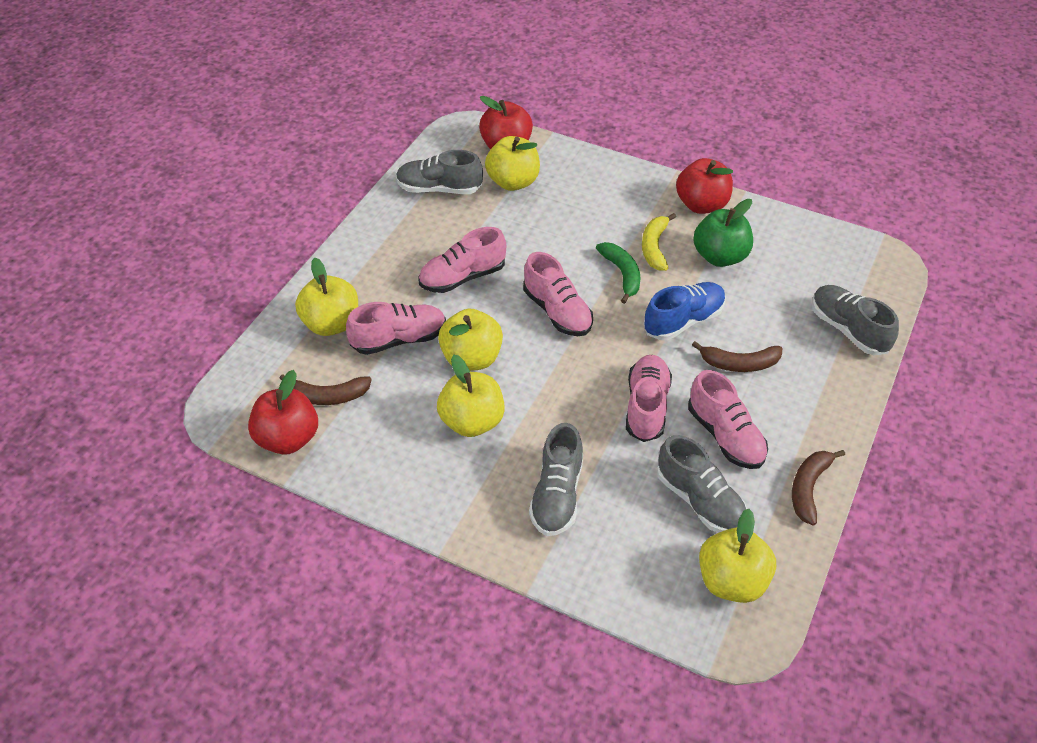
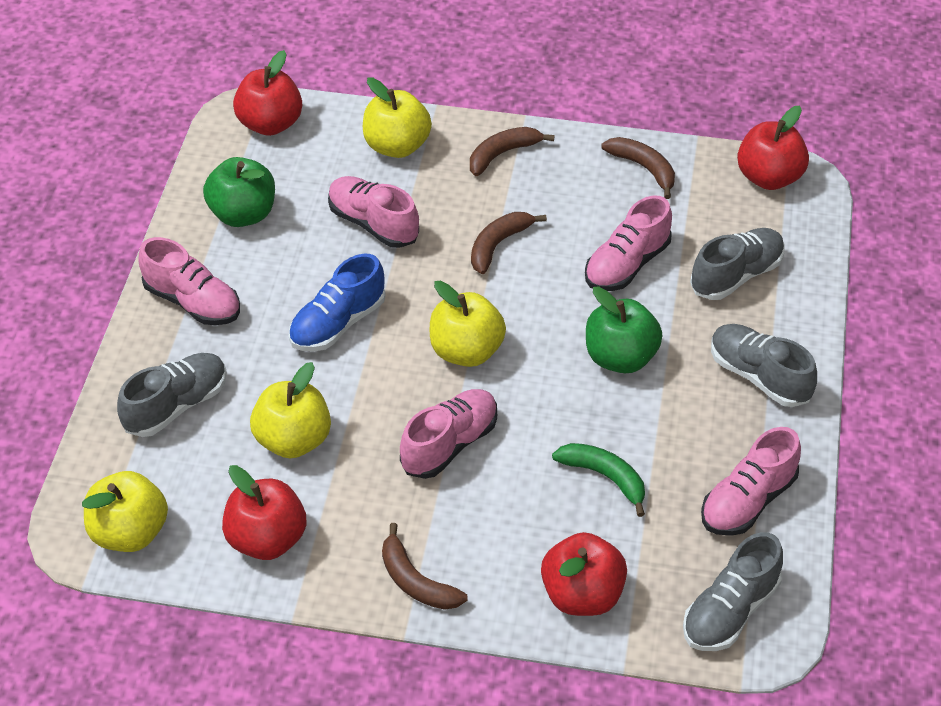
brown banana: [279,374,372,405] [692,341,782,372] [792,450,845,526] = 3 -> [382,523,468,610] [470,127,555,176] [471,212,547,274] [601,137,675,199] = 4
green apple: [693,199,753,267] = 1 -> [203,157,275,227] [586,286,663,373] = 2
red apple: [248,370,318,455] [479,96,533,149] [676,158,733,214] = 3 -> [222,465,306,560] [233,50,302,136] [541,532,627,616] [737,106,809,190] = 4
yellow apple: [295,258,358,336] [437,355,505,437] [438,309,503,371] [485,136,540,191] [699,509,776,603] = 5 -> [82,471,168,552] [250,362,331,458] [363,77,432,158] [430,281,506,367] = 4
yellow banana: [642,213,676,271] = 1 -> none = 0

